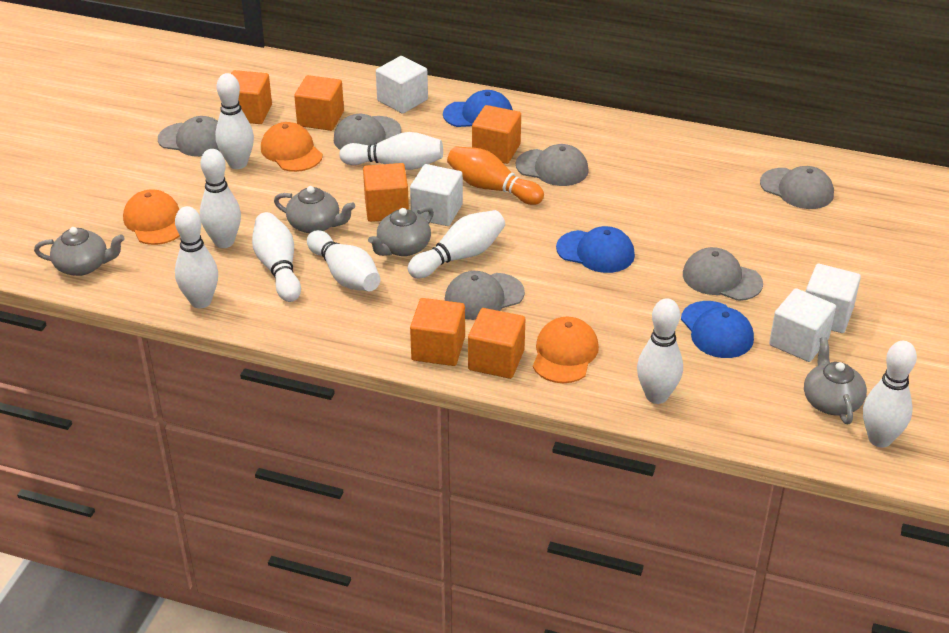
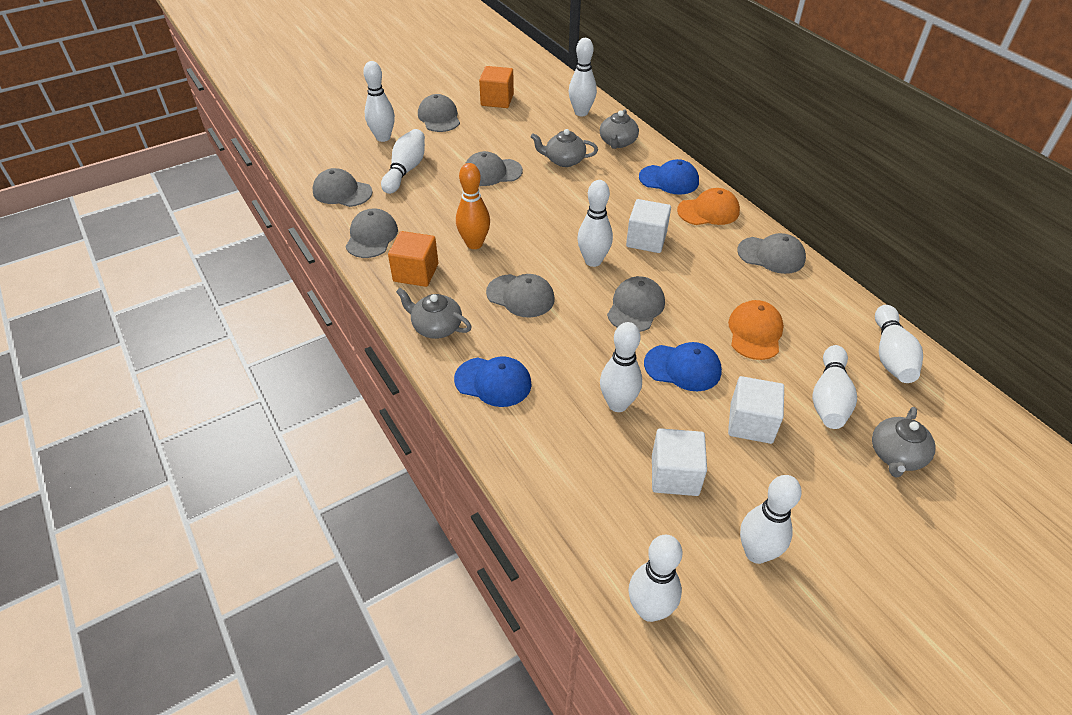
grey cap: [158,116,220,157] [334,114,401,150] [445,271,525,320] [516,144,589,186] [683,247,763,301] [760,166,834,209] = 6 -> [312,168,373,207] [346,209,398,258] [418,94,460,132] [465,151,523,186] [486,274,555,318] [607,276,665,332] [737,233,806,274] = 7
orange cap: [123,189,180,245] [261,122,323,172] [533,317,599,383] = 3 -> [677,188,740,225] [728,300,784,360] = 2
orange cube: [231,70,272,124] [294,75,344,131] [363,163,409,222] [410,298,465,366] [468,308,525,379] [472,105,521,164] = 6 -> [388,231,438,287] [479,66,514,108] = 2
white cube: [376,56,428,114] [410,164,463,226] [769,288,836,362] [806,264,861,333] = 4 -> [626,199,671,253] [652,428,707,496] [728,376,784,444] = 3

